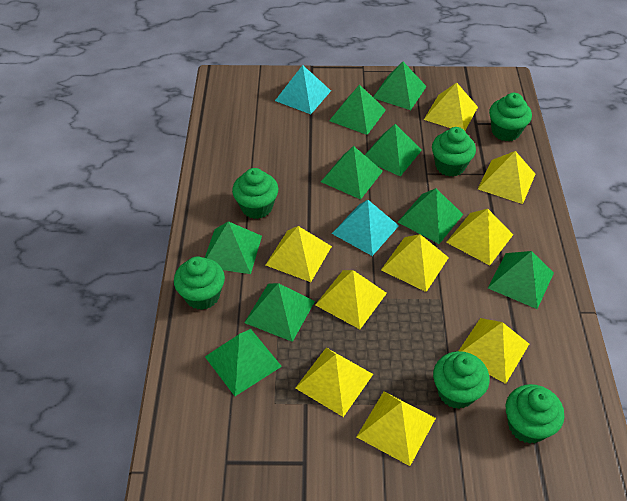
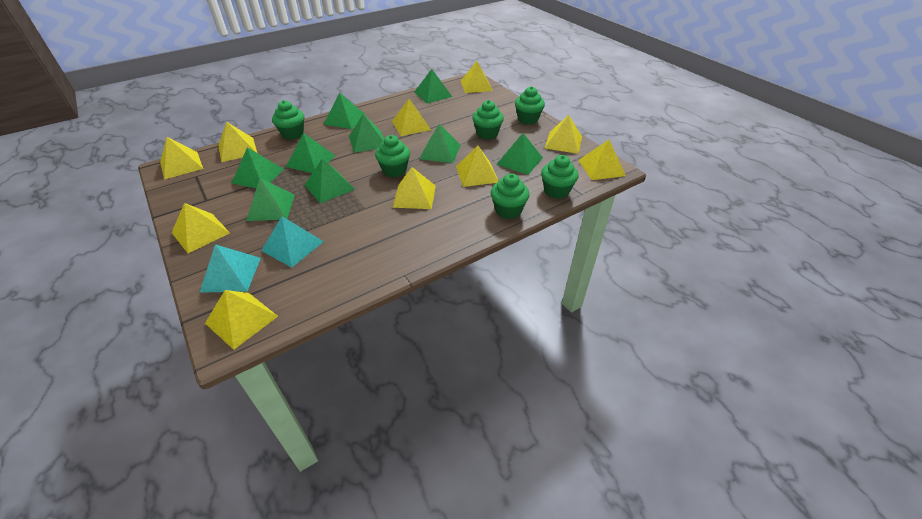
yellow pyramid: [266,226,332,282] [295,348,373,417] [315,270,387,329] [357,392,436,466] [381,234,449,292] [424,83,478,131] [446,209,513,265] [459,318,529,384] [478,151,535,204] = 9 -> [160,137,203,180] [171,203,230,253] [205,290,278,350] [218,122,257,162] [392,99,431,136] [392,167,436,209] [456,146,499,187] [461,61,493,93] [545,115,582,154] [578,140,626,180] = 10

